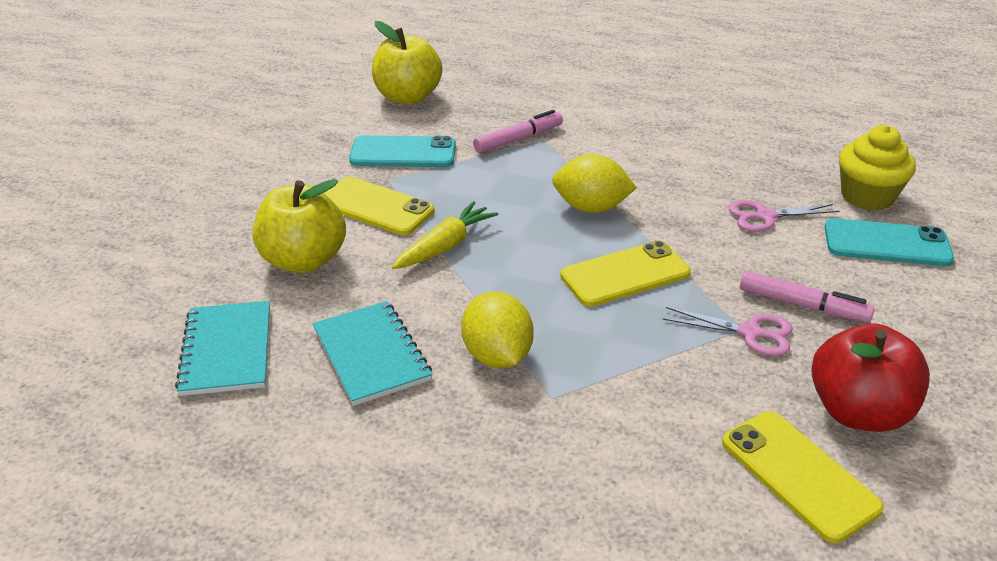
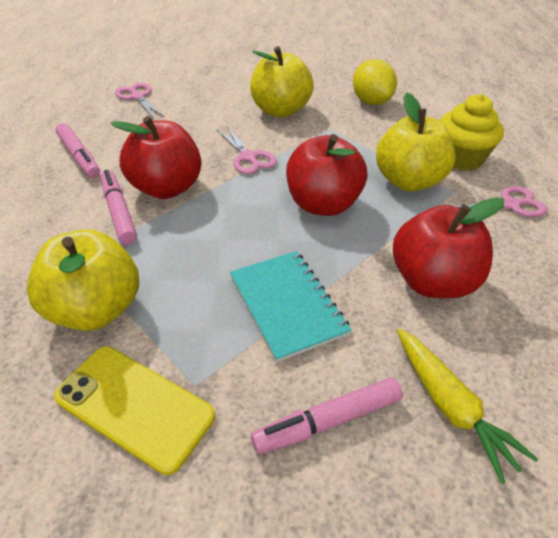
pink marker: [473,110,563,153] [740,271,874,322] = 2 -> [56,123,100,178] [101,170,137,245] [251,377,403,454] = 3
pink scissors: [662,307,793,356] [729,200,840,232] = 2 -> [115,83,164,119] [217,126,277,174] [454,186,547,217] = 3
red apple: [811,324,930,432] = 1 -> [111,116,201,199] [286,134,367,216] [393,197,504,299] = 3
turquoise notebook: [175,301,270,396] [313,301,432,406] = 2 -> [230,251,351,362] = 1
turquoise phone: [349,135,456,167] [824,218,954,266] = 2 -> none = 0
yellow apple: [253,179,346,273] [372,21,442,104] = 2 -> [27,230,139,331] [250,46,314,117] [376,93,456,191] = 3
yellow lemon: [461,291,534,368] [552,154,637,213] = 2 -> [353,59,397,105] = 1
yellow phone: [324,177,434,235] [560,241,691,307] [722,411,884,543] = 3 -> [54,346,215,475] = 1

